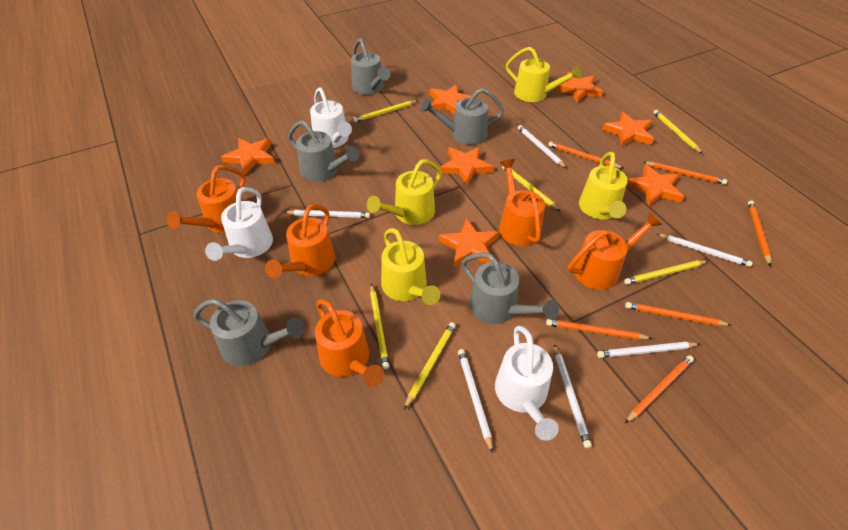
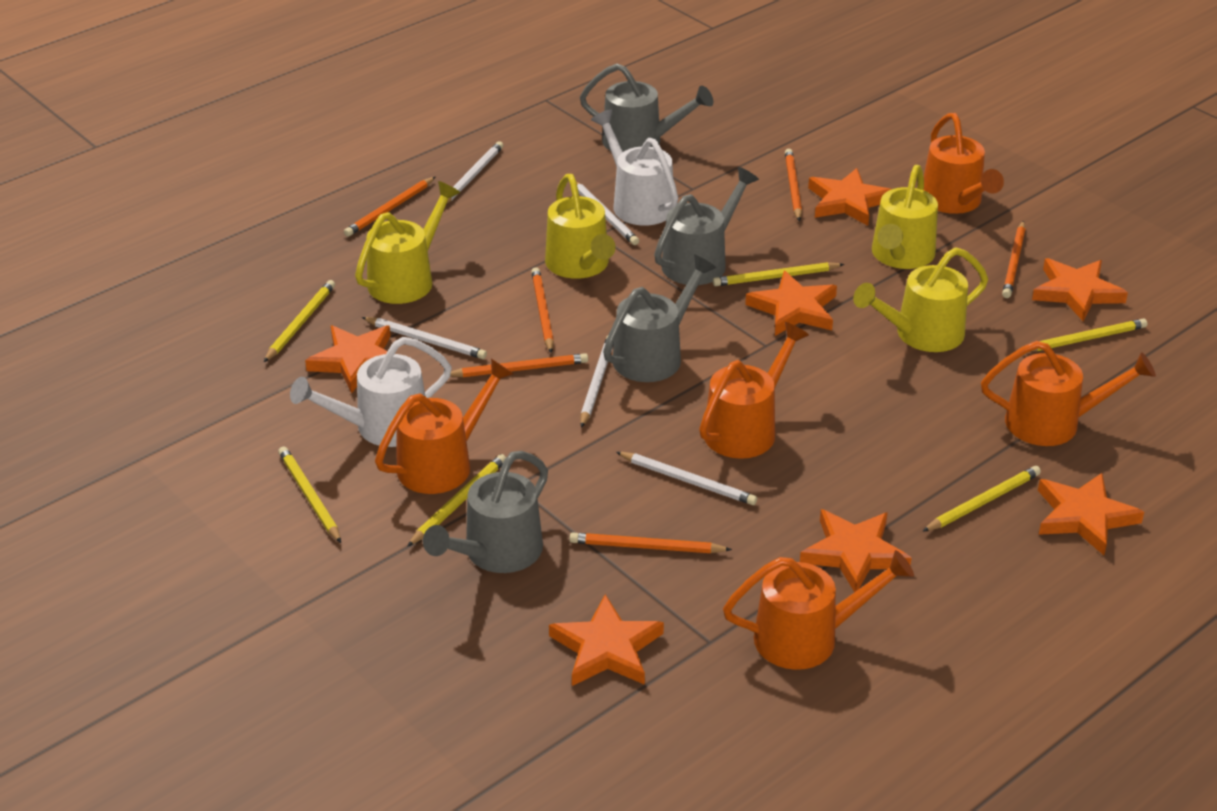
grey watering can: [193,299,304,366] [288,120,359,182] [351,39,391,95] [421,88,504,145] [461,252,559,324] = 5 -> [423,451,548,573] [580,63,713,152] [603,255,716,382] [654,167,759,285] = 4
white pencil: [284,210,370,218] [458,349,493,453] [518,125,566,168] [554,344,592,448] [597,342,700,358] [657,234,753,267] = 6 -> [362,317,487,359] [447,141,503,203] [577,182,639,245] [580,336,614,428] [616,452,757,505] = 5
white watering can: [205,187,273,261] [310,87,352,148] [495,326,559,441] = 3 -> [290,337,452,447] [591,110,678,225] = 2

